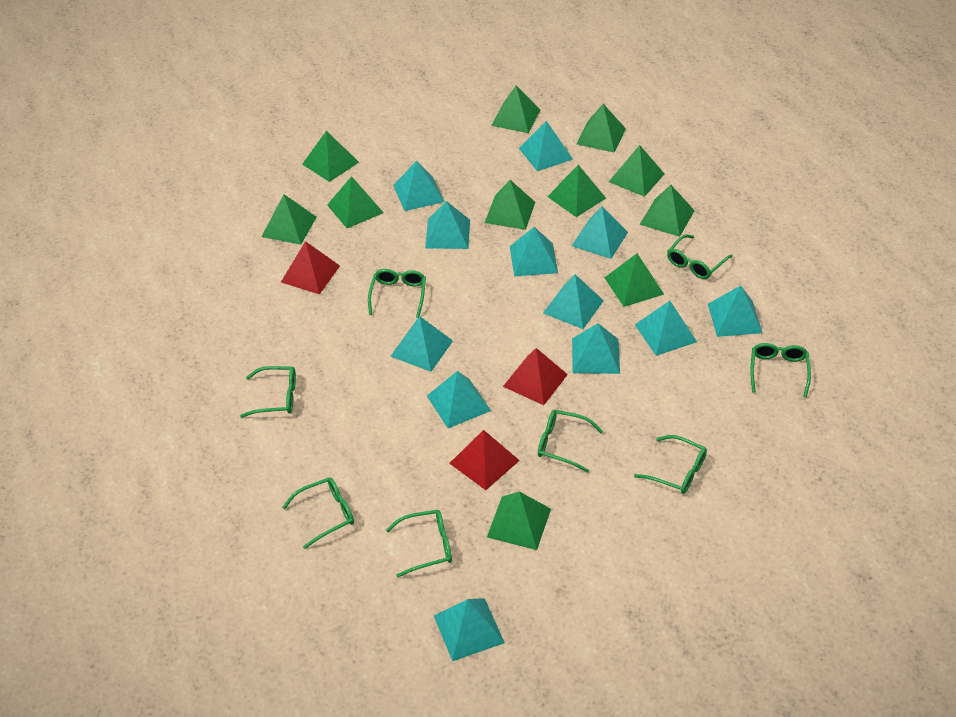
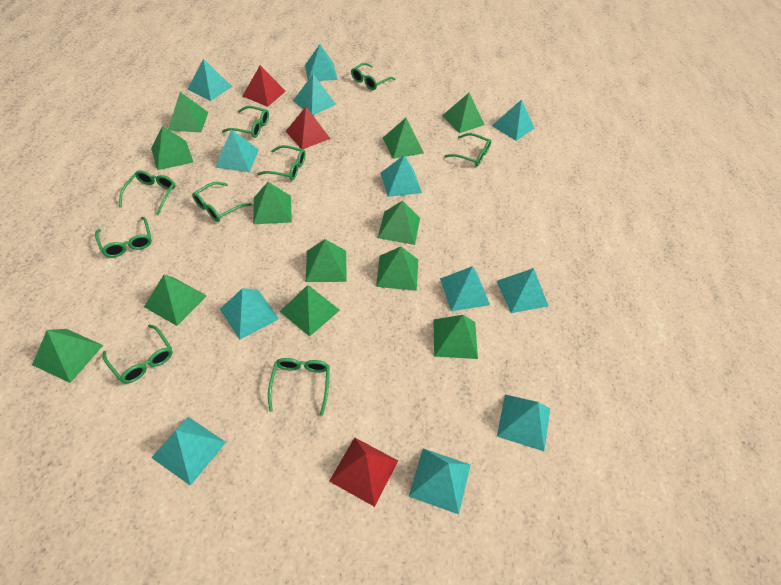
green glasses: [240,366,296,418] [282,477,354,549] [368,269,426,318] [386,510,452,577] [538,410,603,473] [634,435,707,494] [667,234,733,279] [750,343,811,397] = 8 -> [95,217,152,257] [103,324,173,384] [119,170,176,216] [192,182,252,222] [222,106,269,138] [257,145,305,180] [268,358,330,416] [351,63,396,90] [444,133,491,167] = 9
green pyramid: [261,194,316,245] [302,131,359,182] [327,176,384,228] [485,180,535,230] [487,492,551,550] [491,85,540,133] [547,165,606,217] [576,104,626,153] [605,253,664,307] [609,145,665,197] [640,185,695,237] = 11 -> [32,329,103,383] [144,275,207,326] [151,126,193,170] [168,92,208,133] [253,182,292,224] [280,285,340,337] [306,239,347,282] [376,247,418,291] [378,200,420,245] [383,118,424,159] [433,315,478,359] [442,93,485,133] = 12

